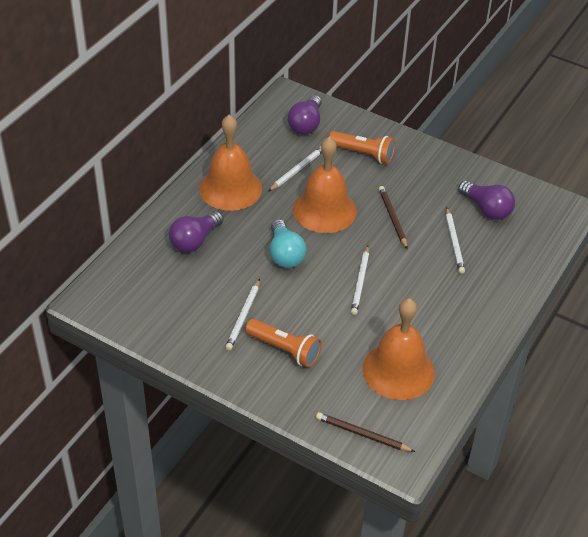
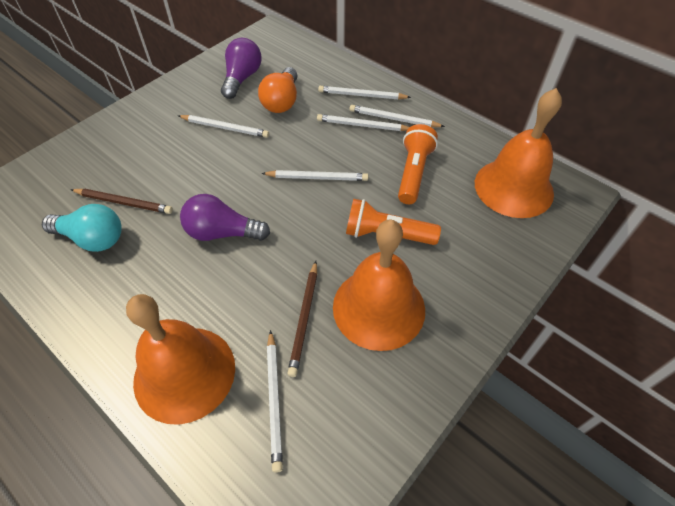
orange light bulb: none = 0 -> [258,67,297,113] = 1
purple light bulb: [169,211,224,253] [288,95,322,135] [458,181,515,220] = 3 -> [180,194,270,241] [221,38,261,99] = 2
white pencil: [225,279,260,350] [269,147,322,191] [351,246,369,315] [446,207,465,274] = 4 -> [178,115,269,138] [261,170,368,181] [267,330,283,473] [317,114,410,131] [318,86,411,99] [350,105,445,127] = 6

